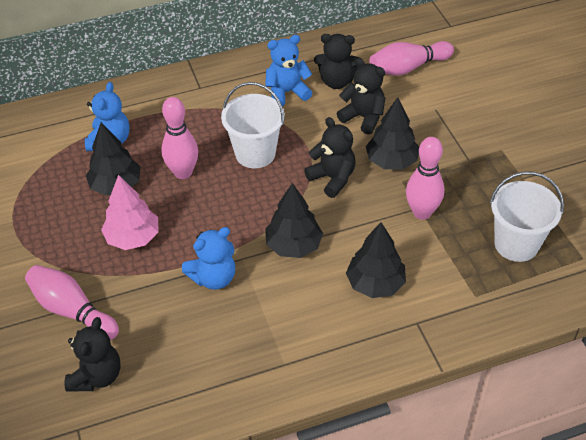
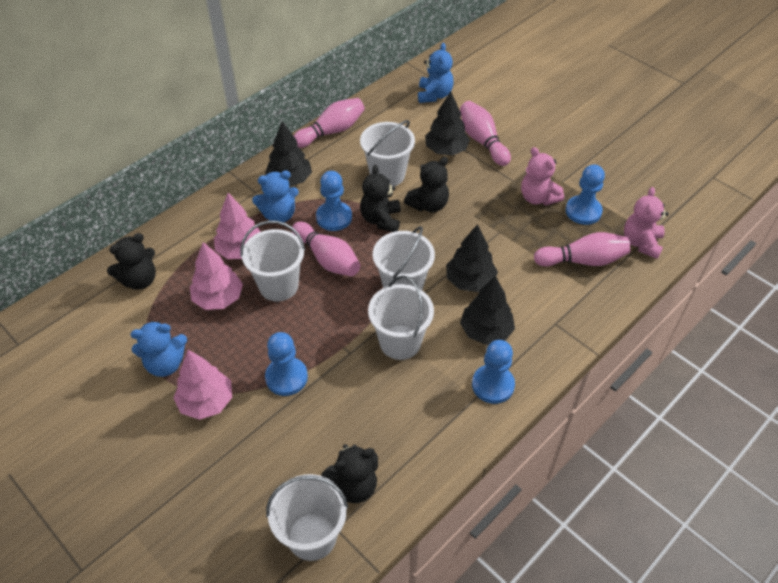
blue pawn: none = 0 -> [265,332,308,396] [316,171,352,231] [472,340,515,404] [566,164,605,225] = 4
pink teddy bear: none = 0 -> [521,147,564,205] [624,187,669,259] = 2
pink tree: [101,175,159,250] = 1 -> [174,350,232,420] [190,242,243,310] [214,193,261,259] = 3
white bucket: [221,82,285,168] [490,172,564,262] = 2 -> [240,220,305,302] [266,474,348,561] [360,120,415,186] [368,276,434,360] [373,226,435,290] = 5

